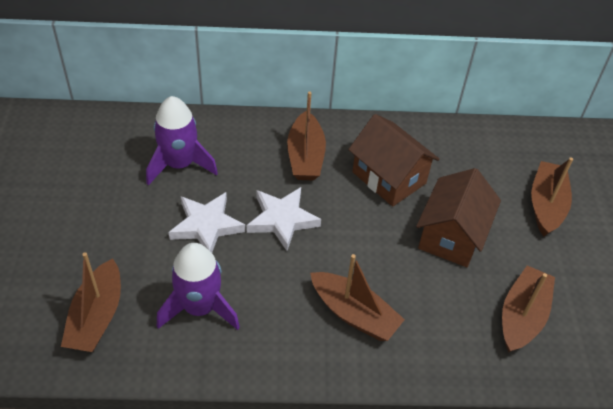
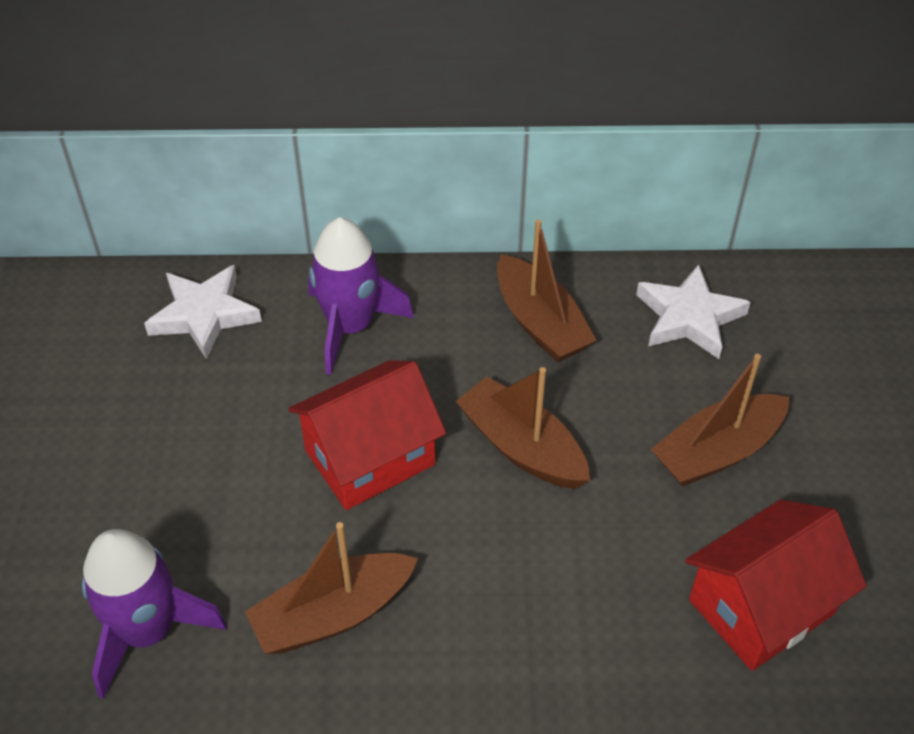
brown boat: [61,252,121,352] [287,91,326,181] [310,254,405,341] [502,266,555,353] [531,157,573,236] = 5 -> [245,522,418,654] [456,367,590,489] [497,220,597,362] [651,354,789,486] = 4
brown house: [348,114,440,207] [416,168,501,267] = 2 -> none = 0
red house: none = 0 -> [288,360,446,510] [685,500,867,671] = 2

